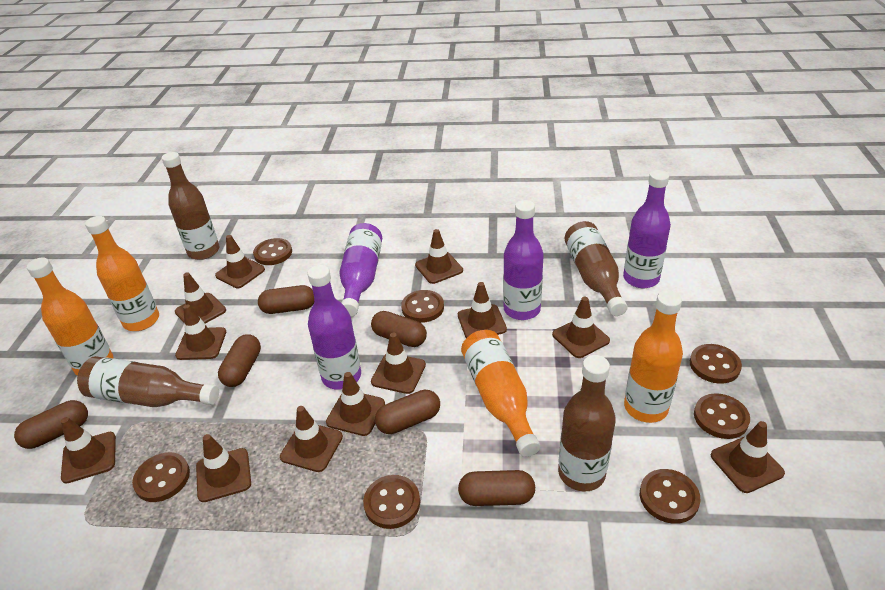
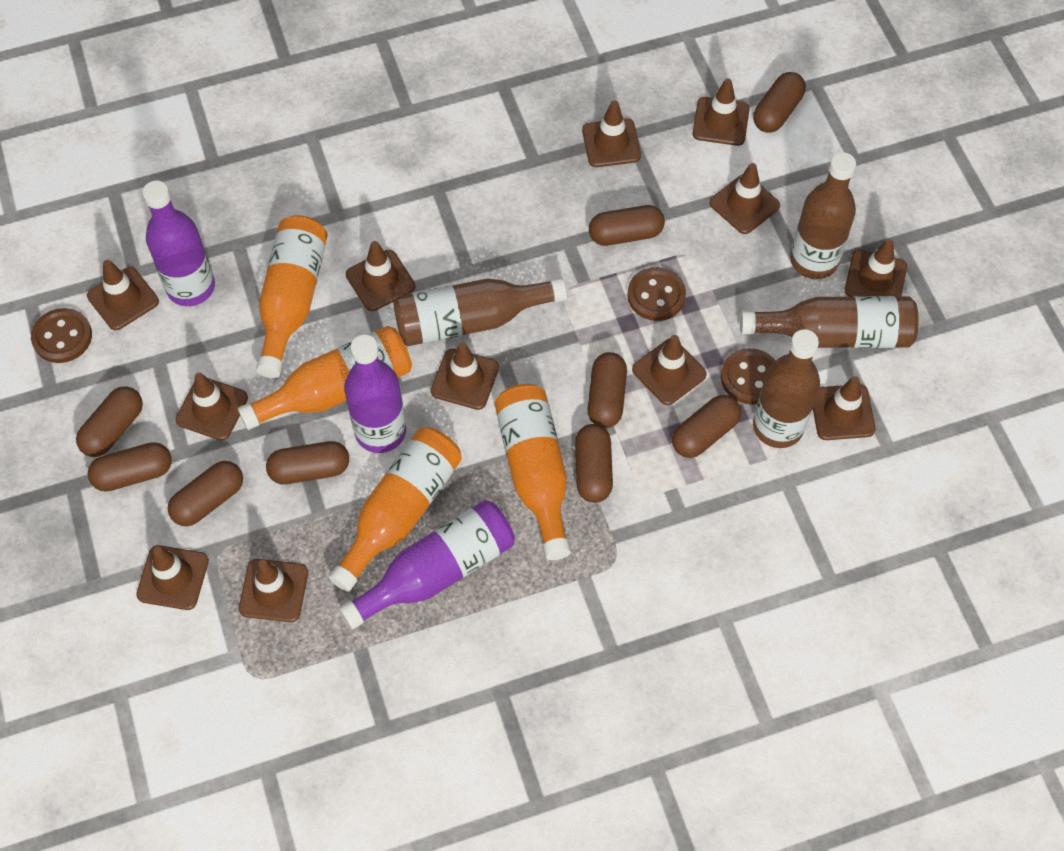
brown button: [132,452,190,502] [253,238,292,265] [363,475,420,529] [401,290,444,323] [640,469,701,524] [690,344,742,384] [694,393,750,439] = 7 -> [31,308,92,363] [627,267,686,321] [721,348,776,405] = 3
brown capsule: [14,400,88,449] [218,334,261,387] [258,285,314,314] [371,311,427,347] [375,390,440,434] [458,470,535,506] = 6 -> [76,386,143,457] [88,442,172,492] [168,461,243,526] [266,441,349,484] [575,424,613,503] [587,352,627,428] [589,205,665,246] [672,395,741,458] [753,72,806,133] = 9
purple bottle: [308,265,361,390] [339,223,382,317] [503,200,544,320] [623,170,671,288] = 4 -> [142,180,215,306] [339,500,515,629] [344,335,406,453] = 3

